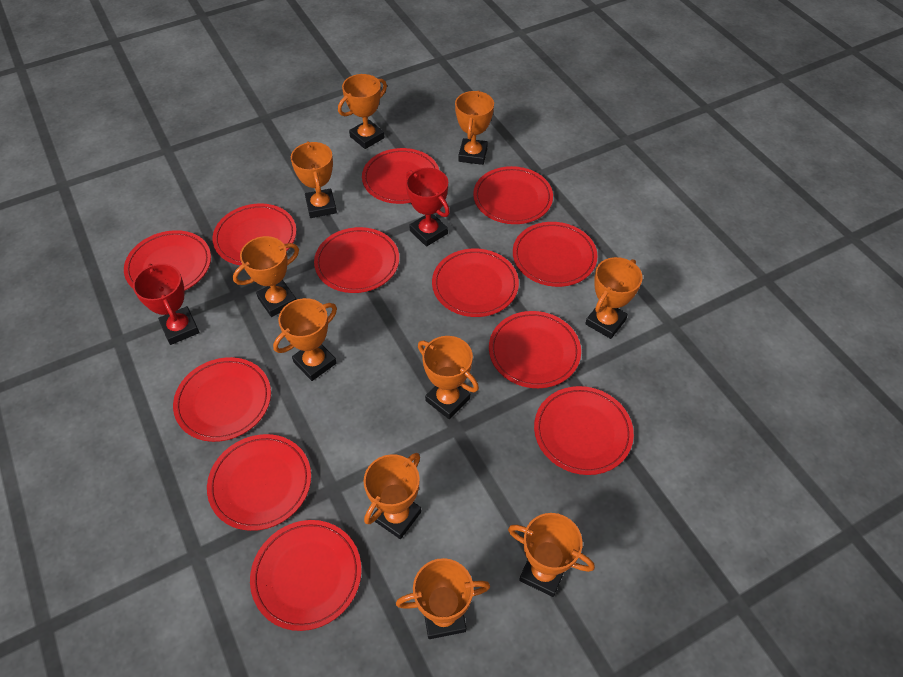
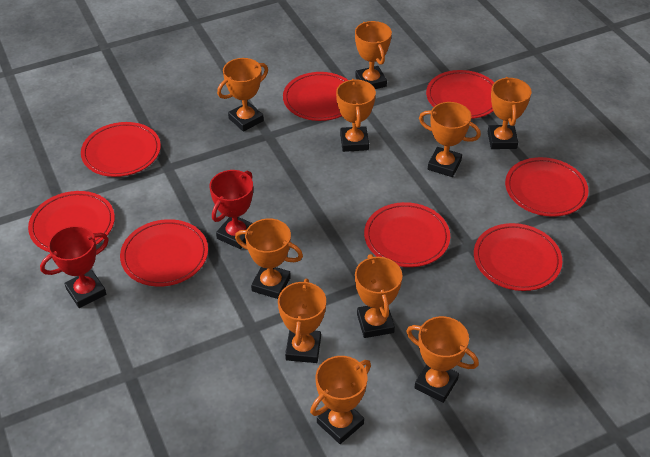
red plate: [124,230,211,291] [173,357,271,442] [207,434,311,531] [212,203,296,265] [250,520,362,631] [314,227,399,293] [362,148,439,204] [432,248,519,317] [473,166,553,224] [489,311,581,388] [513,222,598,287] [534,386,634,475] = 12 -> [28,191,115,252] [81,122,161,177] [120,219,208,287] [283,72,348,121] [364,202,450,267] [426,70,494,119] [474,223,562,291] [505,157,589,217] = 8

